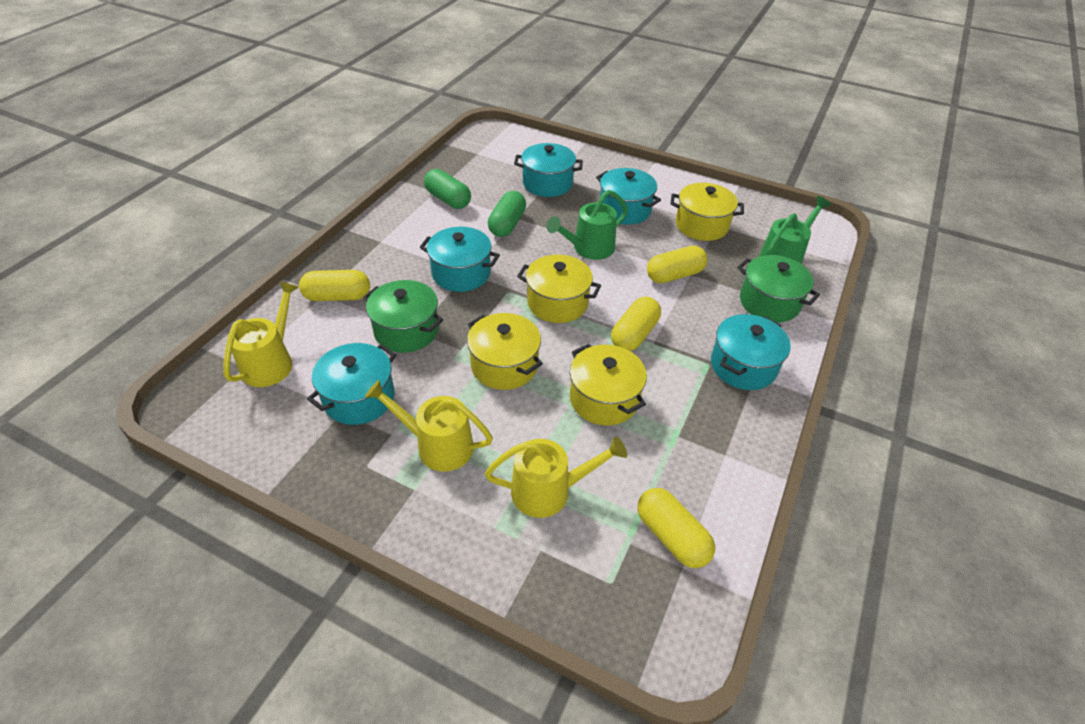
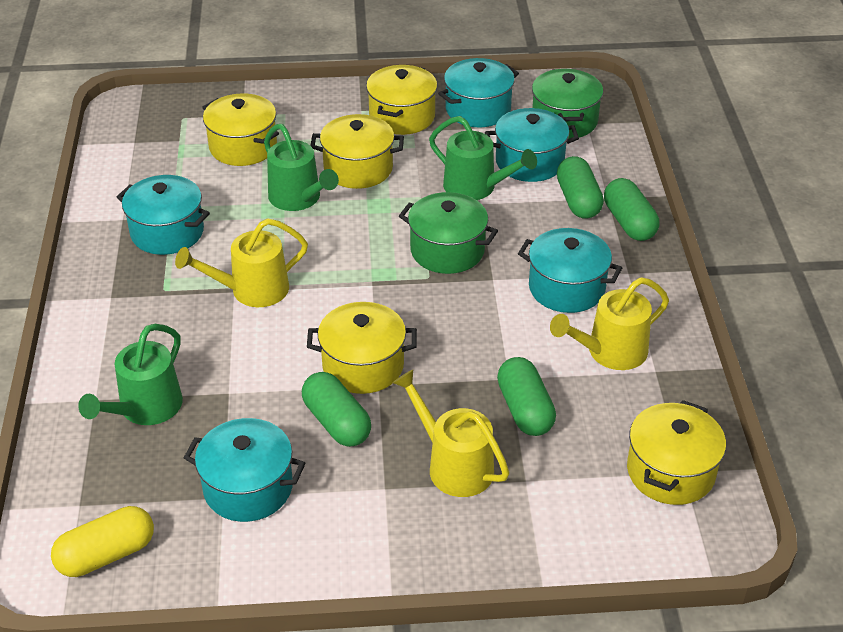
green capsule: [424,169,471,209] [488,191,526,237] = 2 -> [302,372,371,447] [497,357,556,436] [557,156,604,219] [604,178,659,241] = 4
green watering can: [547,190,628,260] [759,196,831,264] = 2 -> [78,324,183,425] [264,124,339,211] [429,116,537,200] = 3
yellow capsule: [299,270,370,301] [611,297,661,351] [637,488,715,568] [647,246,708,283] = 4 -> [51,506,154,577] = 1
yellow pot: [467,313,543,390] [517,255,601,323] [570,344,647,426] [670,183,744,241] = 4 -> [202,93,279,166] [307,302,417,394] [310,114,404,189] [366,65,437,135] [627,400,726,505] = 5

